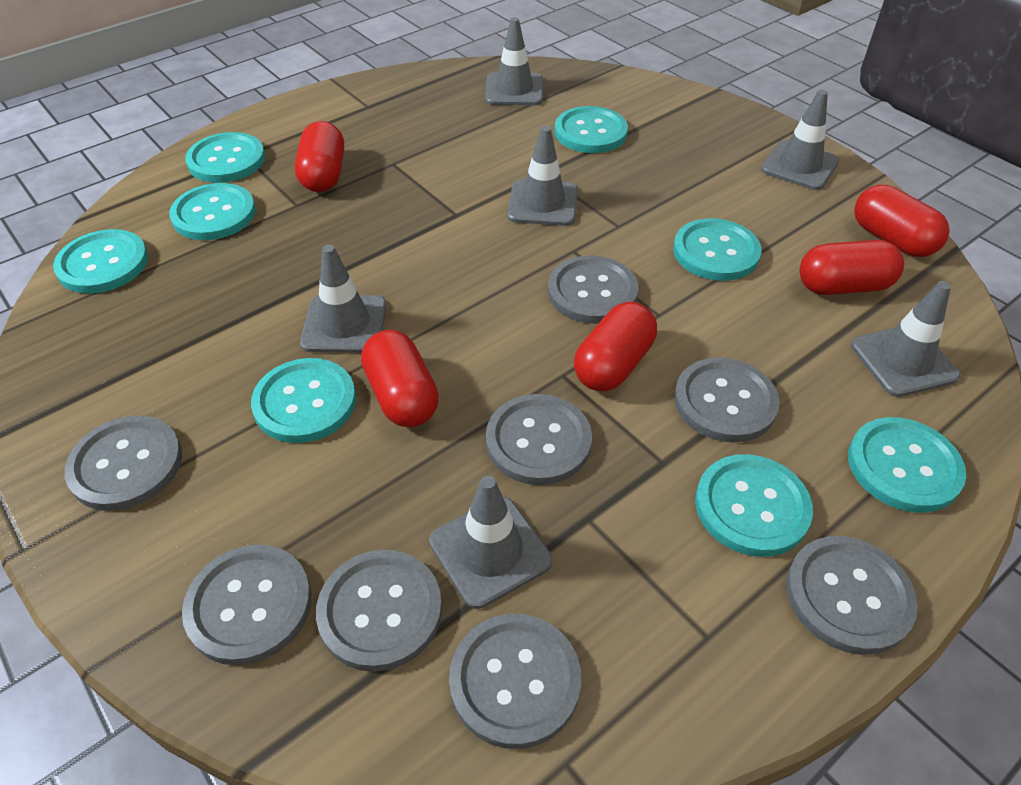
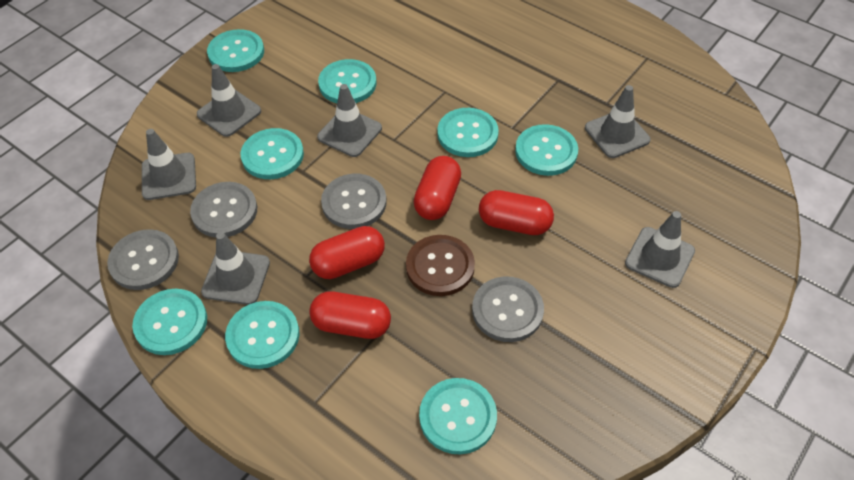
brown button: none = 0 -> [406,235,475,296] = 1
grey button: [64,416,182,511] [182,544,312,665] [316,550,442,672] [449,614,581,749] [486,394,592,485] [548,256,638,324] [674,358,780,443] [786,536,918,655] = 8 -> [107,229,179,290] [190,182,257,237] [321,174,387,229] [472,276,544,342] = 4
red capsule: [295,121,344,192] [361,330,439,427] [574,302,657,391] [800,240,904,295] [854,185,950,257] = 5 -> [309,226,385,279] [309,291,391,339] [413,156,461,220] [479,190,554,235] = 4

